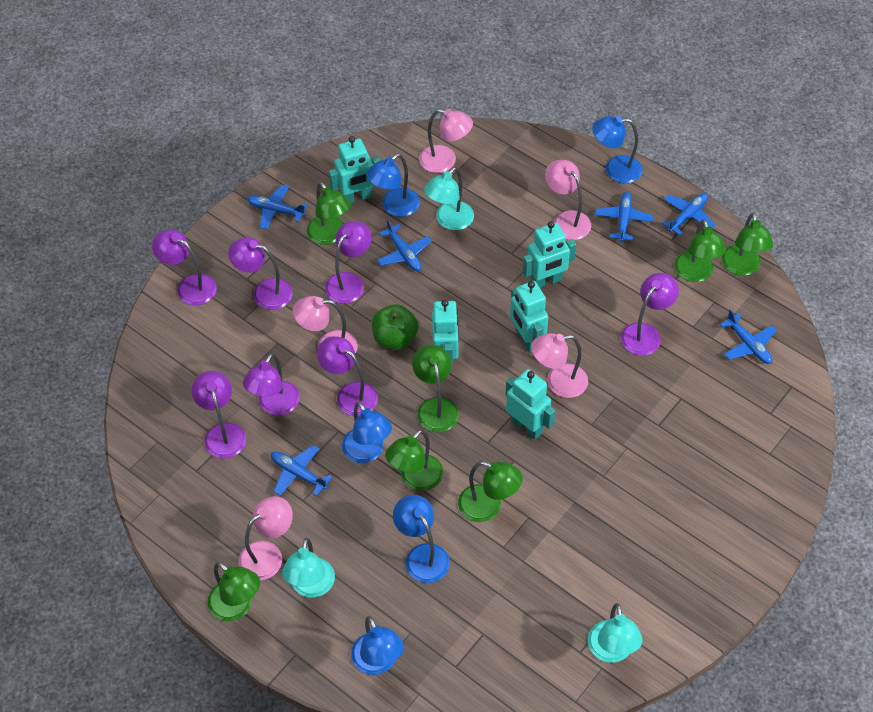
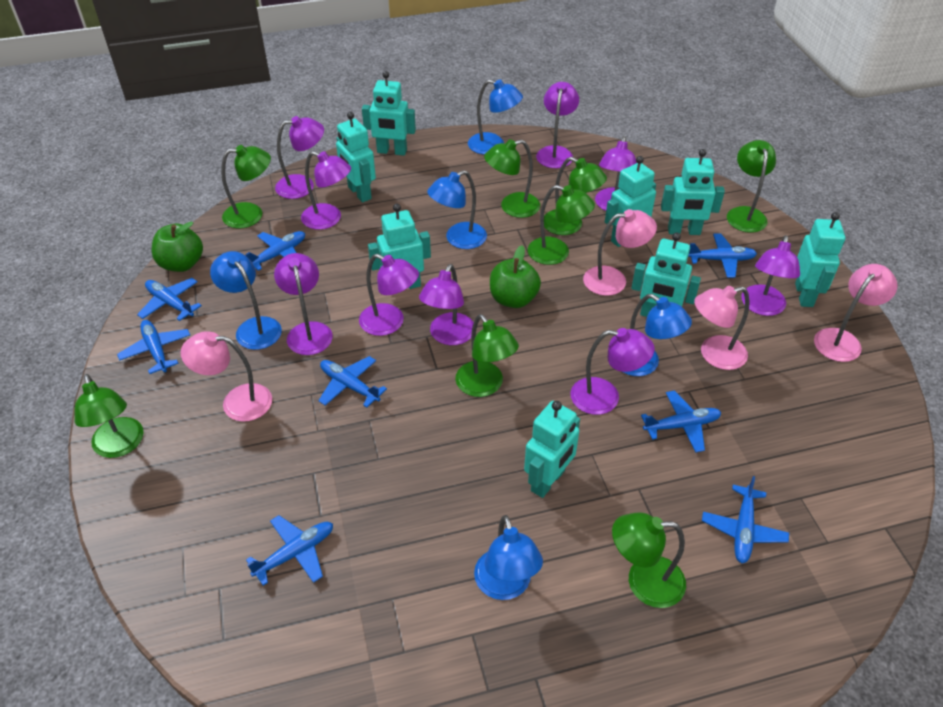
blue plane: [247,185,307,230] [271,445,332,496] [377,219,432,271] [595,192,654,242] [661,193,715,236] [720,309,777,364] = 6 -> [117,320,190,374] [137,278,202,321] [245,231,305,271] [246,515,333,586] [318,356,387,408] [641,390,721,453] [688,233,757,278] [702,476,789,563] = 8
green apple: [372,304,418,350] = 1 -> [152,222,203,272] [490,246,541,308] = 2
green lamp: [207,562,260,621] [307,182,351,245] [385,430,443,491] [412,344,459,433] [458,461,523,522] [674,219,726,282] [722,213,773,276] = 7 -> [74,374,144,458] [221,145,271,229] [455,314,519,397] [484,139,540,218] [528,185,595,265] [544,157,607,235] [612,512,686,608] [727,140,776,233] = 8
pink lamp: [238,496,293,580] [293,296,358,353] [419,109,473,173] [531,333,588,398] [545,160,591,240] = 5 -> [181,331,272,422] [583,209,657,296] [694,286,749,370] [814,264,897,362] = 4
purple lamp: [152,229,217,305] [191,371,246,459] [228,237,293,310] [243,353,300,415] [317,336,378,416] [325,221,372,304] [621,273,679,355] = 7 -> [274,253,333,355] [275,116,324,199] [301,151,351,230] [359,254,419,336] [419,264,474,345] [536,82,579,168] [570,328,655,415] [595,136,637,211] [742,235,800,316] = 9
turquoise lamp: [282,538,335,598] [424,167,474,230] [588,603,643,663] = 3 -> none = 0
turquoise robot: [329,136,381,204] [432,300,459,370] [506,369,555,440] [510,281,548,353] [523,221,576,288] = 5 -> [336,112,376,203] [362,71,416,156] [368,204,431,289] [524,401,580,498] [605,156,656,247] [631,233,701,317] [661,149,725,235] [795,212,845,307] = 8

